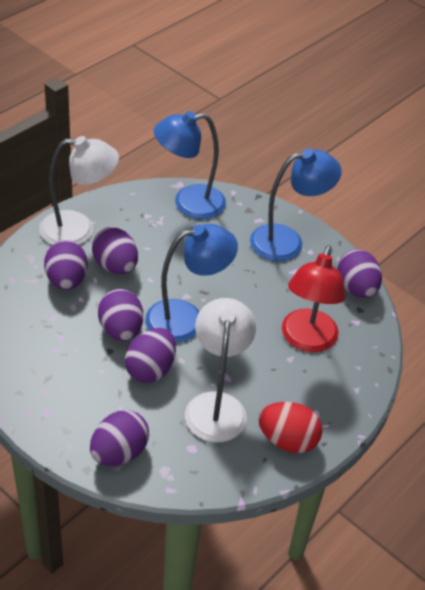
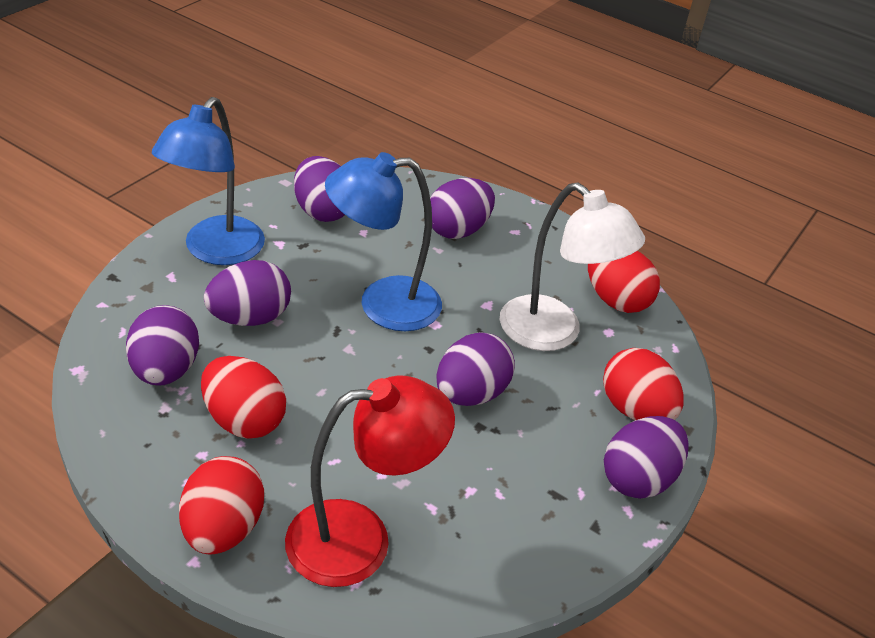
blue lamp: [145,224,238,342] [154,111,226,219] [250,149,342,261] = 3 -> [152,97,265,265] [325,152,442,331] = 2
red egg: [258,402,322,453] = 1 -> [179,456,264,555] [201,356,286,439] [588,251,660,313] [603,348,684,420] = 4
white lamp: [39,136,119,245] [185,298,256,442] = 2 -> [500,183,645,351] = 1

